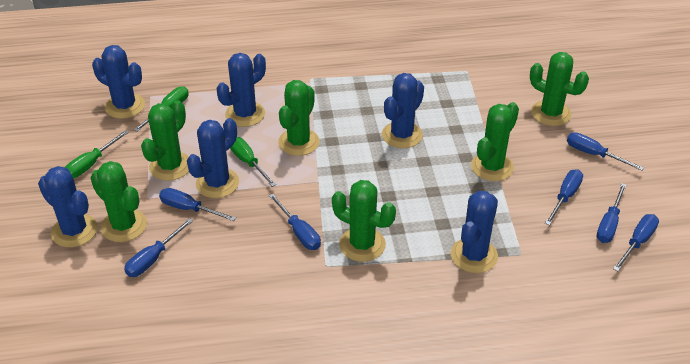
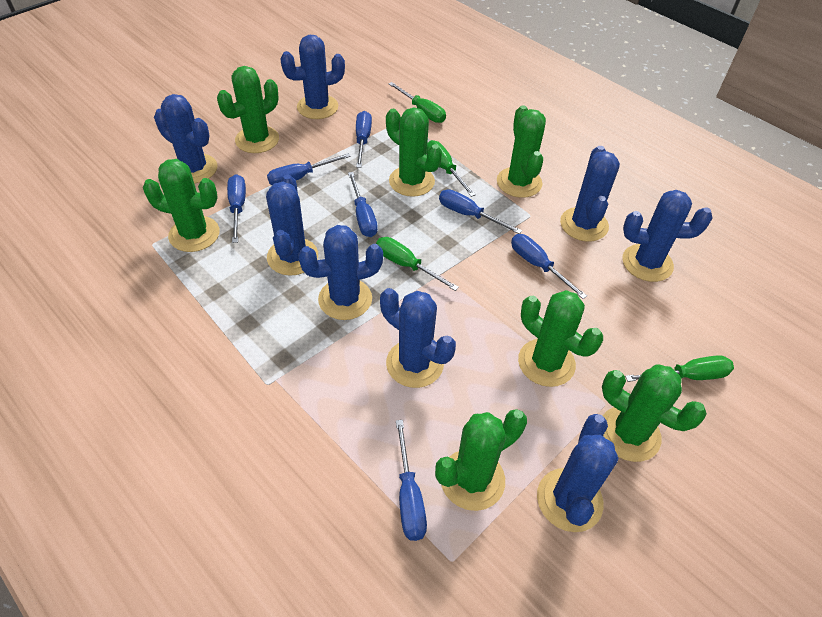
blue cactus: [38,166,98,247] [92,45,145,119] [187,118,239,198] [217,53,266,127] [382,73,424,148] [451,191,498,273] = 6 -> [154,94,218,184] [266,175,318,276] [280,34,345,119] [298,225,383,320] [380,288,456,388] [537,414,618,532] [560,146,620,241] [622,190,712,282] = 8
green cactus: [91,161,147,242] [141,100,189,181] [278,80,320,156] [332,180,396,262] [471,102,519,181] [530,52,589,126] = 6 -> [143,159,220,252] [217,66,279,153] [386,108,442,197] [435,409,527,511] [497,105,546,198] [518,290,603,387] [602,365,707,462] = 7
green screwdriver: [65,130,129,178] [134,86,189,132] [230,137,276,187] = 3 -> [376,237,459,291] [389,82,446,123] [427,140,476,197] [625,355,734,382] = 4

